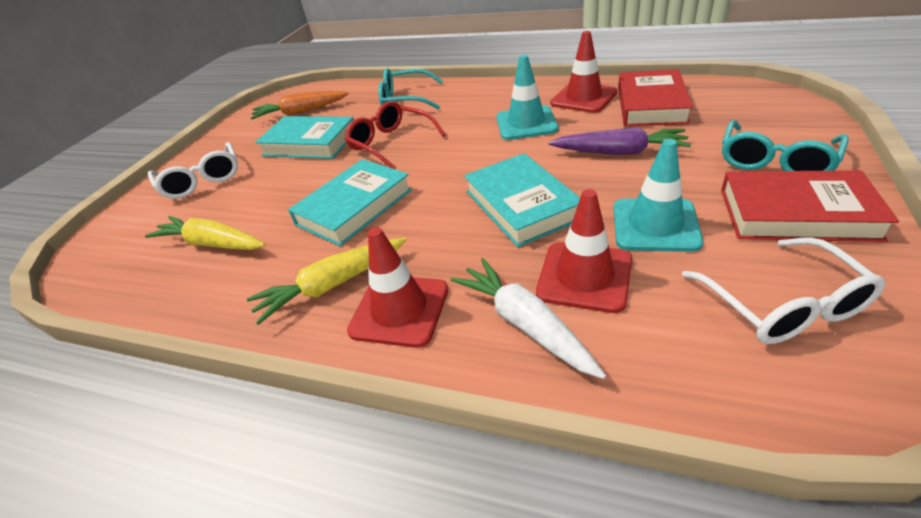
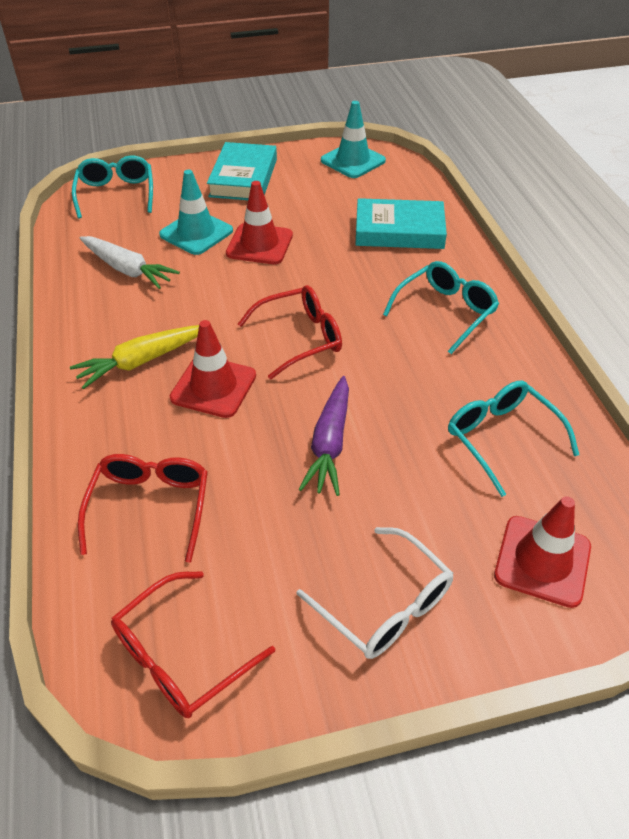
orange carrot: [251,91,349,119] = 1 -> none = 0
red book: [618,69,693,126] [721,170,899,242] = 2 -> none = 0
red glasses: [345,101,446,169] = 1 -> [78,454,208,563] [111,571,275,718] [238,285,342,380] = 3
turquoise book: [255,116,354,159] [288,159,412,246] [464,153,580,247] = 3 -> [207,142,277,200] [355,198,447,249] = 2
turquoise glasses: [378,68,443,110] [722,120,849,171] = 2 -> [72,155,153,219] [383,261,499,354] [448,381,579,497] = 3
white glasses: [148,142,238,199] [682,237,885,344] = 2 -> [297,527,454,659] = 1
yellow carrot: [145,216,265,250] [247,237,407,325] = 2 -> [70,325,199,389] = 1

